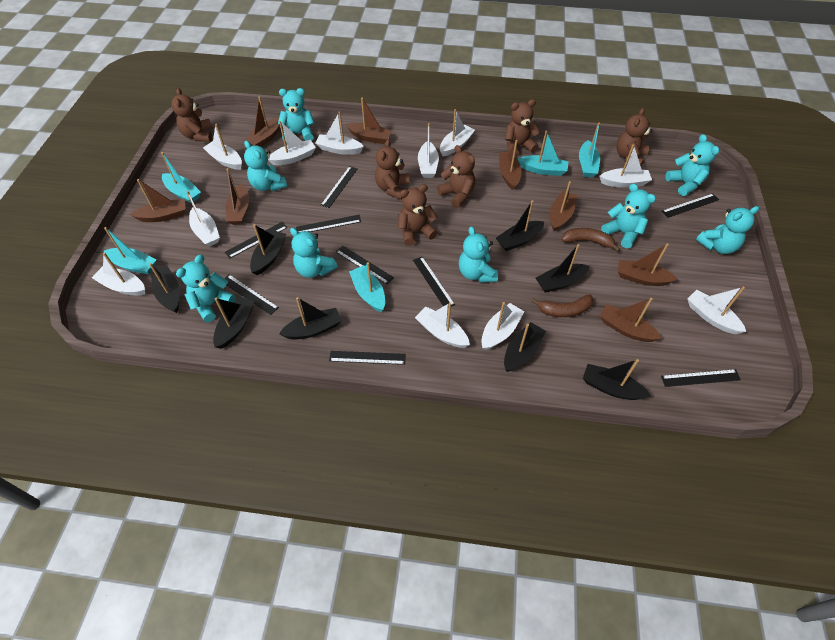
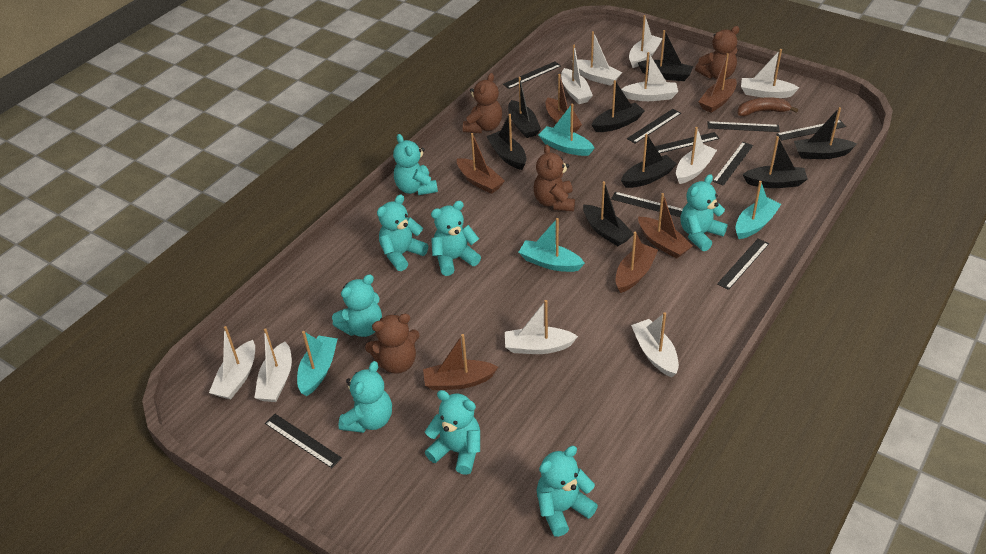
brown banana: [531,294,593,317] [562,228,620,252] = 2 -> [737,97,798,116] = 1
brown boat: [130,179,186,222] [226,168,249,225] [244,96,280,147] [346,98,392,144] [499,140,522,190] [550,181,577,231] [600,298,662,342] [618,243,678,286] = 8 -> [423,334,498,390] [457,133,505,194] [546,74,582,132] [616,232,658,293] [638,193,693,259] [698,53,737,113] = 6
brown teddy bear: [171,88,213,142] [375,139,409,200] [398,184,438,246] [437,145,475,208] [505,99,540,156] [616,108,652,166] = 6 -> [365,314,420,374] [463,73,502,133] [533,145,575,211] [695,26,740,79] = 4
turquoise boat: [104,227,157,274] [161,152,201,204] [349,262,385,312] [518,131,568,176] [579,123,600,177] = 5 -> [297,331,337,396] [518,218,585,272] [538,104,594,156] [735,181,781,239] = 4
white boat: [92,252,145,296] [186,191,220,246] [203,124,242,170] [268,121,316,165] [315,111,364,155] [415,302,470,348] [418,123,439,178] [440,109,475,156] [481,302,524,350] [599,144,652,188] [687,287,746,334] = 11 -> [209,326,255,399] [254,328,292,402] [505,300,578,354] [561,45,593,104] [572,31,622,86] [621,52,678,101] [629,15,662,68] [631,312,679,378] [676,127,717,184] [741,49,799,98] = 10

